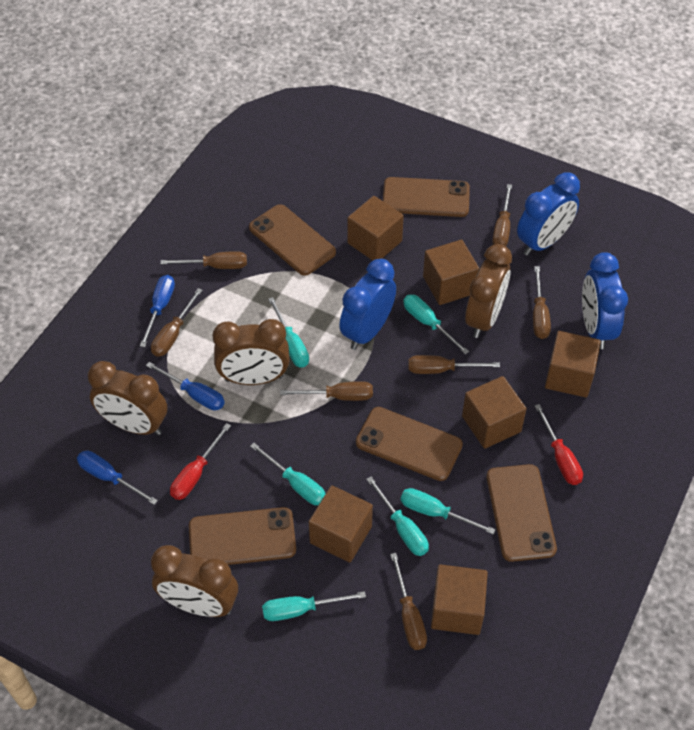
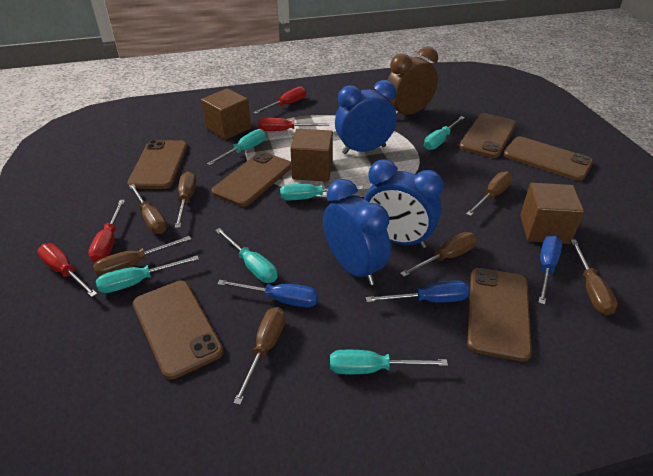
brown clock: [88,361,167,435] [151,545,238,617] [213,319,289,385] [465,244,512,338] = 4 -> [387,47,438,115] = 1
brown cube: [309,485,373,563] [347,196,404,260] [423,240,479,305] [431,564,488,635] [462,376,527,449] [545,331,601,397] = 6 -> [201,88,251,140] [290,129,333,182] [520,183,584,244] = 3
brown phone: [189,507,296,565] [249,204,336,276] [356,407,463,481] [383,177,470,217] [486,464,557,562] = 5 -> [127,140,188,189] [133,281,224,380] [212,151,291,207] [459,113,516,158] [467,268,532,362] [504,137,593,181] = 6
red screwdriver: [170,423,231,500] [535,404,583,485] = 2 -> [37,243,97,297] [88,200,125,263] [253,87,306,114] [258,118,329,131] = 4

